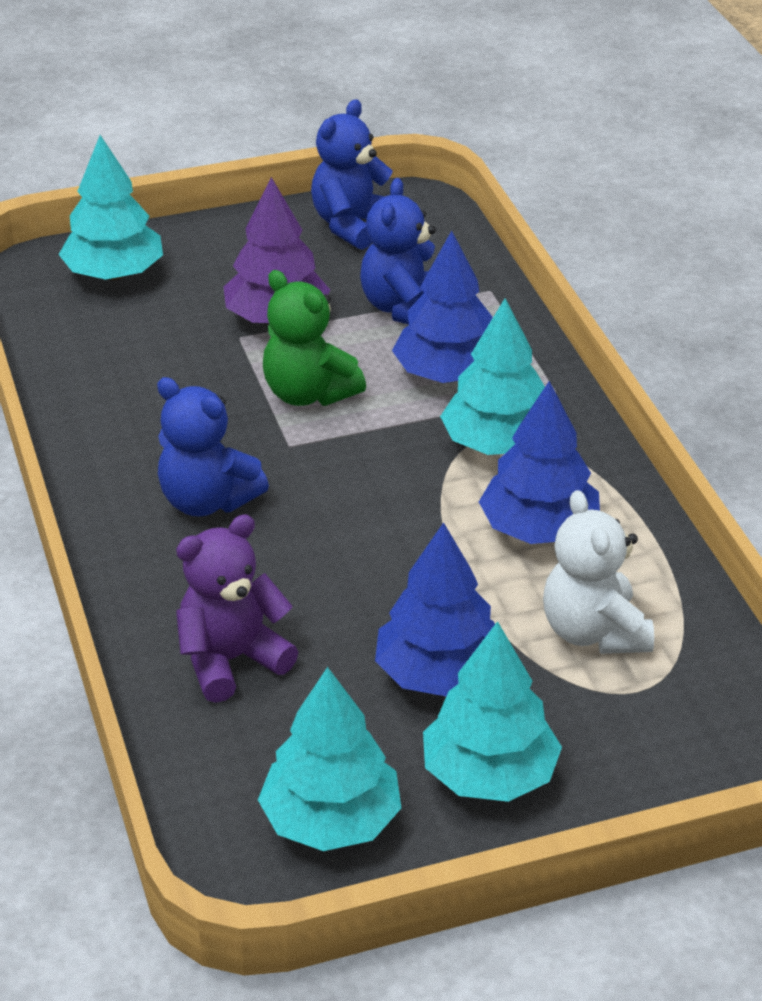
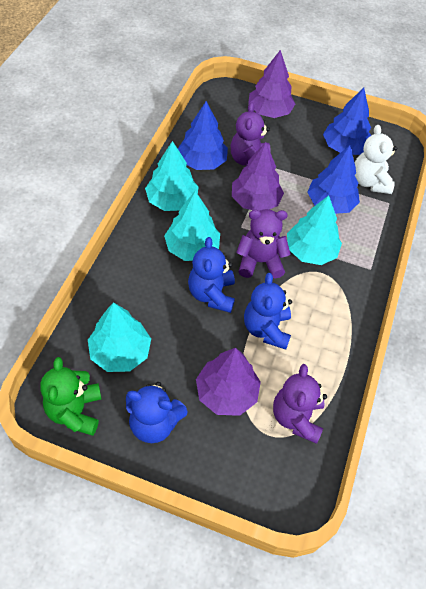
purple teddy bear: [176,514,298,703] = 1 -> [231,102,271,166] [236,209,291,279] [273,364,327,444] = 3
purple tree: [224,177,330,323] = 1 -> [196,348,261,416] [232,142,284,211] [248,50,295,118] = 3

